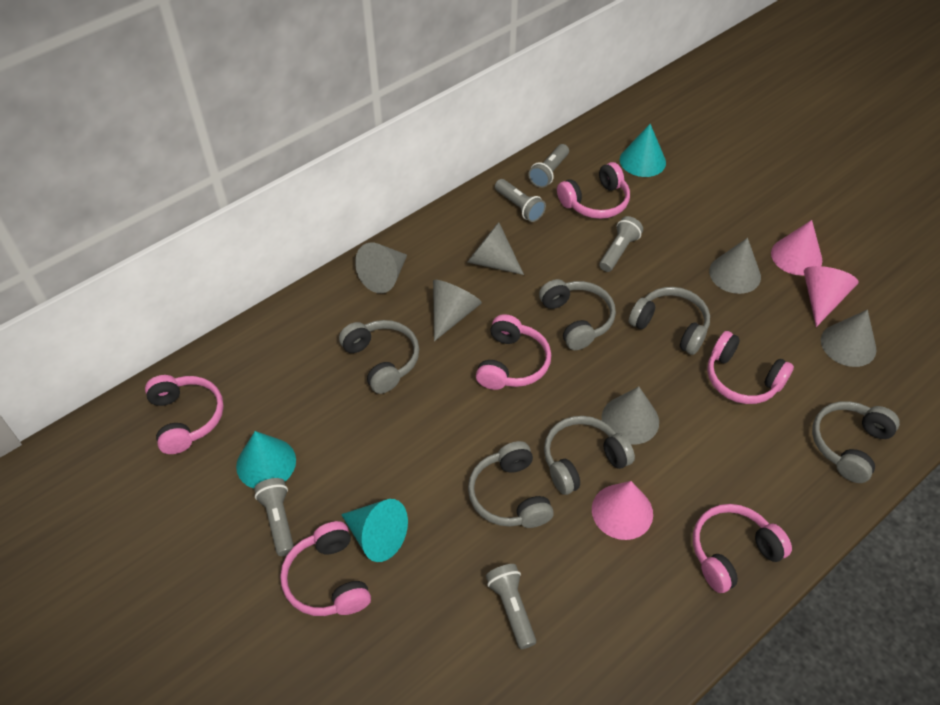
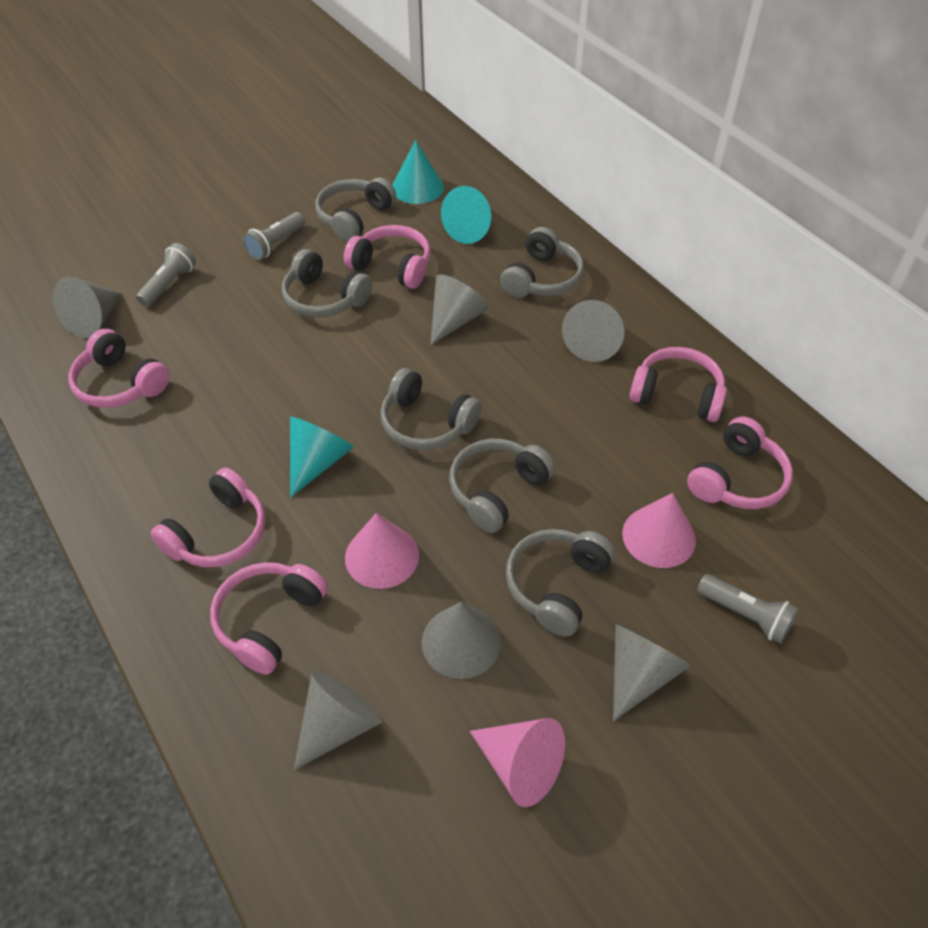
grey flashlight: [254,478,294,556] [486,564,536,649] [495,179,546,222] [528,144,569,188] [599,216,643,272] = 5 -> [136,243,196,307] [242,212,305,260] [697,574,799,644] = 3

